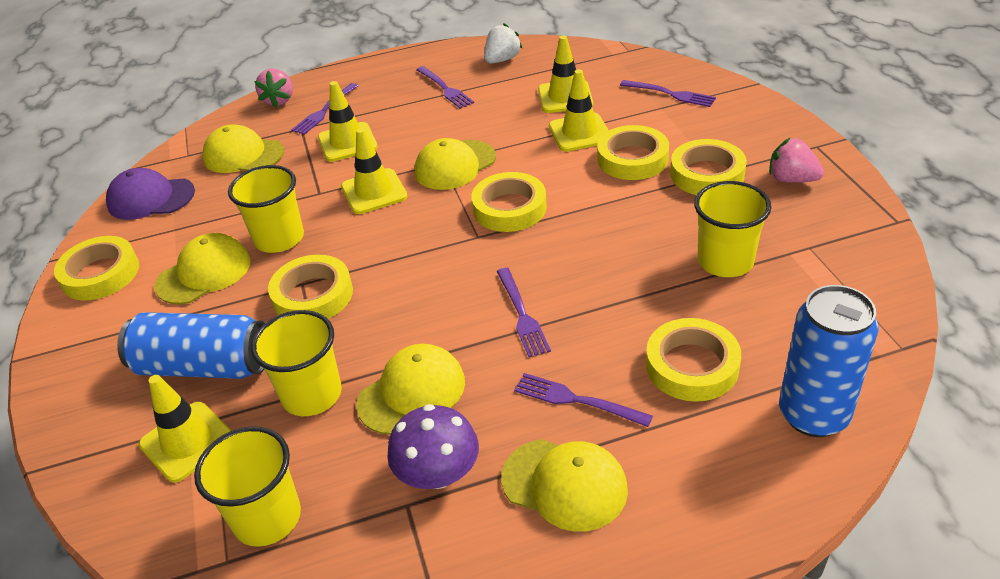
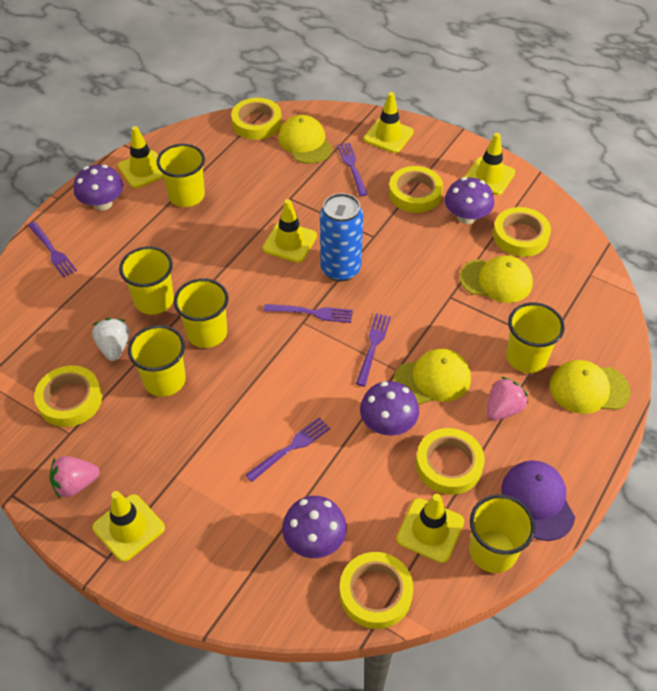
blue can: [117,312,265,379] [779,285,879,437] = 2 -> [320,193,363,281] = 1
purple mushroom: [387,404,479,489] = 1 -> [74,165,123,211] [282,496,347,558] [360,381,419,436] [444,177,494,224] = 4
yellow cap: [155,233,251,304] [202,125,284,173] [356,344,465,435] [415,138,496,190] [501,439,628,532] = 5 -> [278,115,333,164] [394,349,471,405] [460,255,533,303] [550,360,631,414] = 4
yellow cup: [194,426,301,547] [228,165,304,253] [251,310,342,416] [694,181,772,277] = 4 -> [119,246,174,315] [128,325,186,397] [157,144,205,207] [174,278,229,348] [469,495,535,573] [506,302,565,373] = 6
yellow traffic cone: [139,375,232,483] [318,81,377,162] [341,128,408,214] [538,36,593,113] [549,69,609,152] = 5 -> [92,491,165,562] [118,126,163,188] [262,199,317,263] [363,92,414,153] [396,494,464,563] [465,133,515,195] = 6

